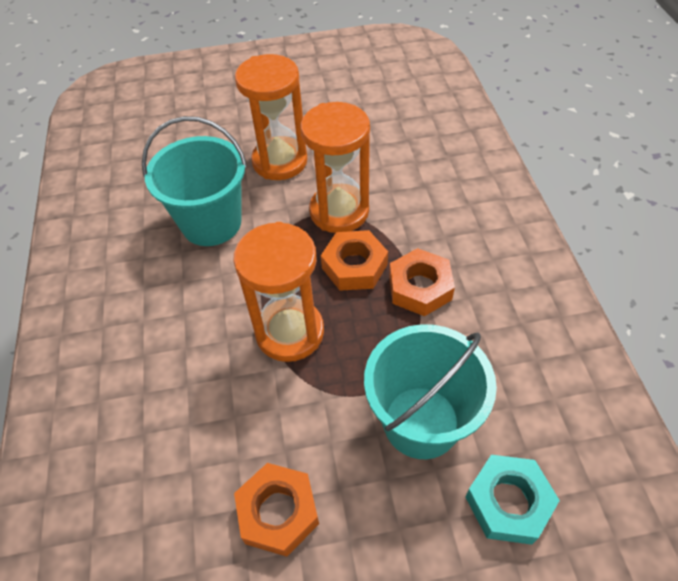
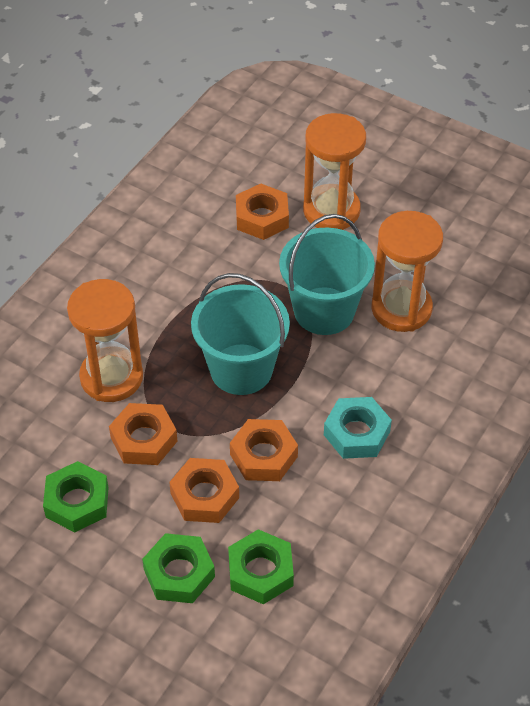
green nut: none = 0 -> [43,461,109,532] [142,533,215,603] [228,529,294,604] = 3
orange nut: [234,463,319,557] [321,230,388,291] [389,248,455,316] = 3 -> [109,403,178,465] [169,458,239,523] [230,419,298,481] [236,184,289,240] = 4

